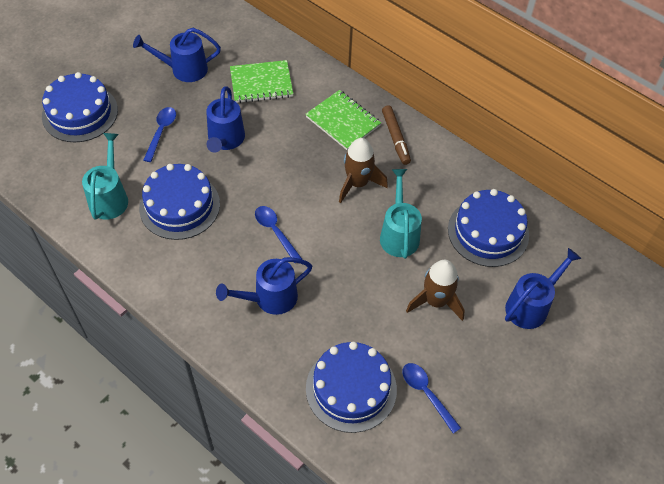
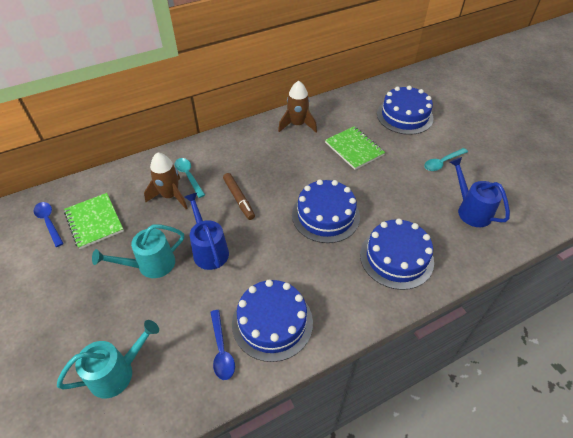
blue spoon: [143,107,176,162] [255,206,302,263] [402,363,461,434] = 3 -> [34,202,64,247] [210,310,235,380] = 2
blue watering can: [133,28,221,82] [206,86,245,153] [216,257,312,315] [505,248,582,329] = 4 -> [185,193,229,270] [449,157,510,227] = 2
turquoise spoon: none = 0 -> [175,158,205,198] [424,148,468,171] = 2

